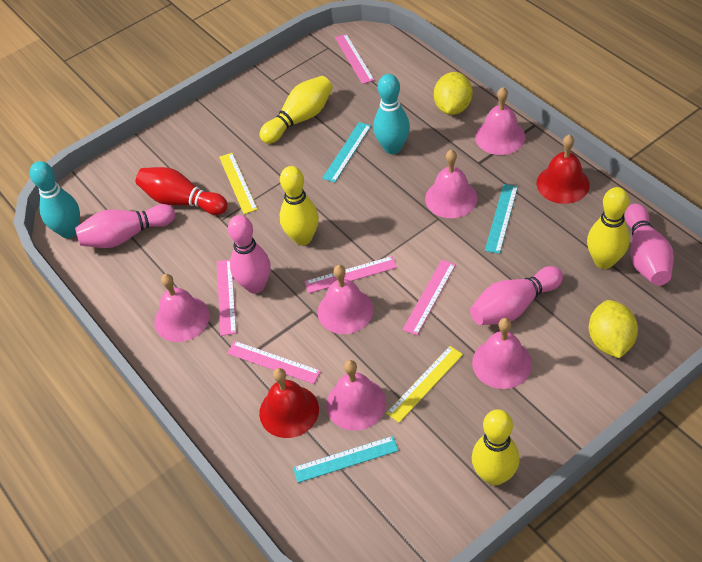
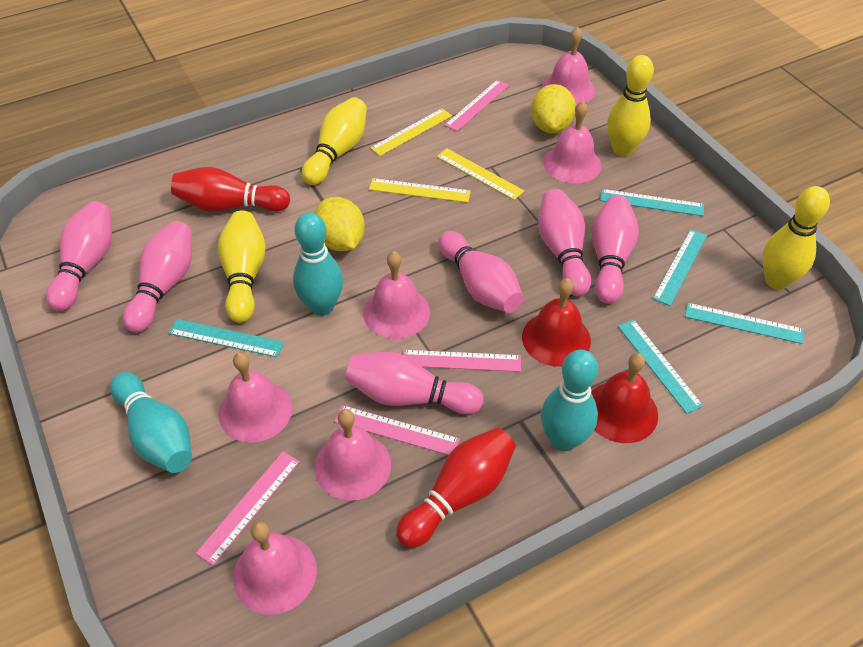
pink bowling pin: [75,204,175,248] [228,215,271,294] [470,266,563,325] [625,203,674,286] = 4 -> [46,201,112,311] [123,221,192,333] [345,352,483,414] [438,231,523,313] [538,189,591,297] [592,195,639,304] = 6
pink ruler: [217,259,236,336] [227,341,321,384] [304,256,397,293] [335,34,374,84] [402,260,456,335] = 5 -> [196,452,300,565] [334,405,460,455] [403,350,521,372] [444,80,510,131] = 4
red bowling pin: [136,167,228,215] = 1 -> [171,167,290,212] [396,427,516,548] = 2
turquoise bowling pin: [30,161,80,238] [373,74,410,154] = 2 -> [110,372,192,473] [293,212,343,316] [541,350,598,451] = 3
turquoise ruler: [293,436,399,483] [322,122,371,183] [485,184,518,254] = 3 -> [169,319,284,357] [600,189,704,216] [618,320,703,414] [653,229,707,306] [685,303,804,344] = 5
yellow ruler: [219,153,258,214] [386,346,463,423] = 2 -> [369,178,471,203] [370,108,452,156] [437,148,524,200] = 3

